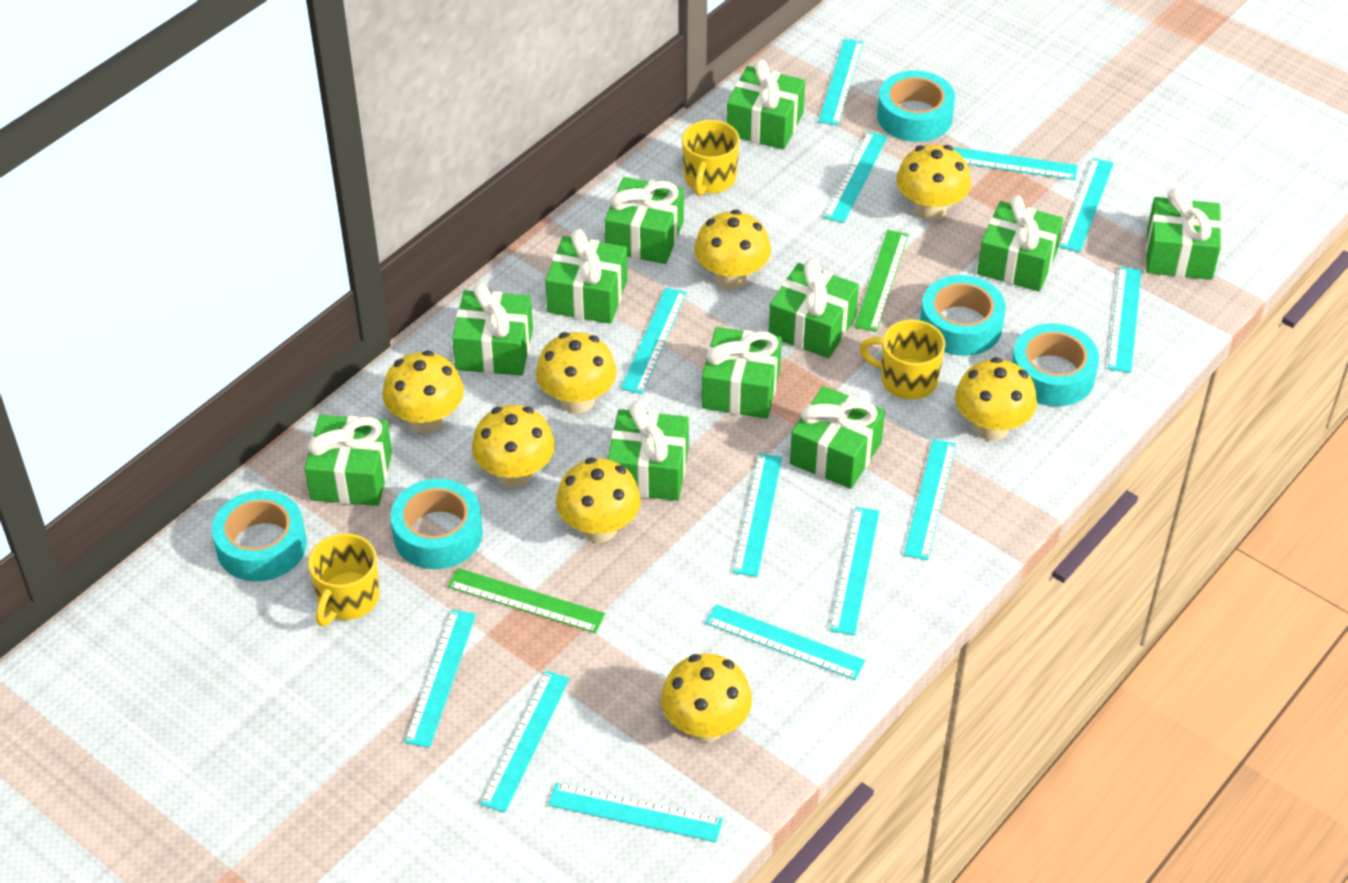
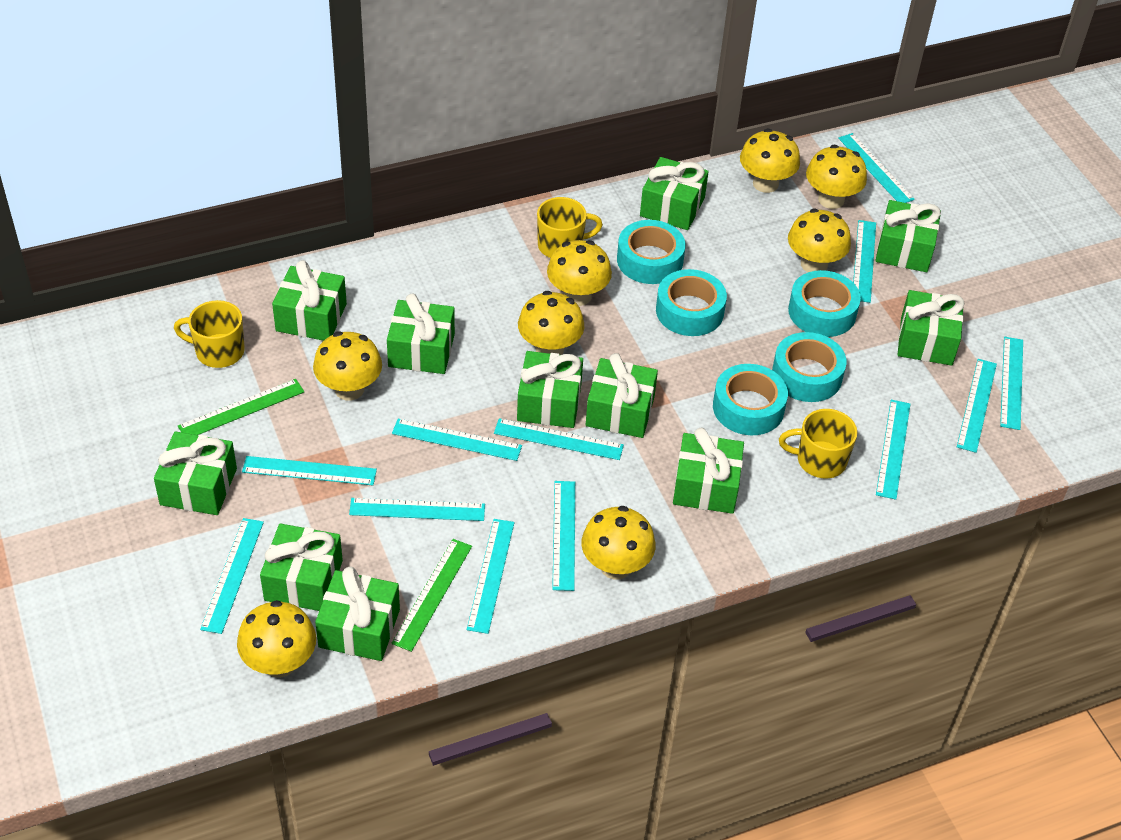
turquoise ruler: [405,610,476,748] [480,671,570,813] [548,783,723,842] [621,287,687,394] [705,604,865,680] [733,454,782,577] [818,39,864,125] [824,131,888,223] [830,507,880,635] [904,439,956,560] [953,147,1078,180] [1059,158,1114,252] [1108,267,1142,373] = 13 -> [200,518,264,634] [242,456,377,485] [349,498,485,521] [392,419,522,461] [467,519,514,634] [494,418,624,460] [552,481,575,591] [838,133,915,203] [853,220,876,303] [876,400,910,500] [957,359,997,453] [1000,337,1023,430] = 12

